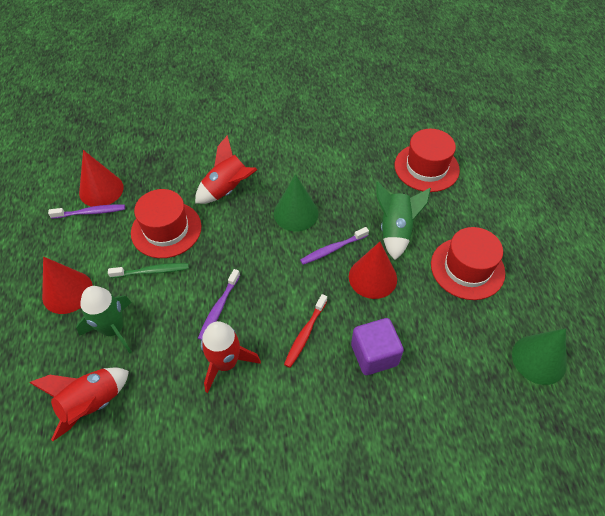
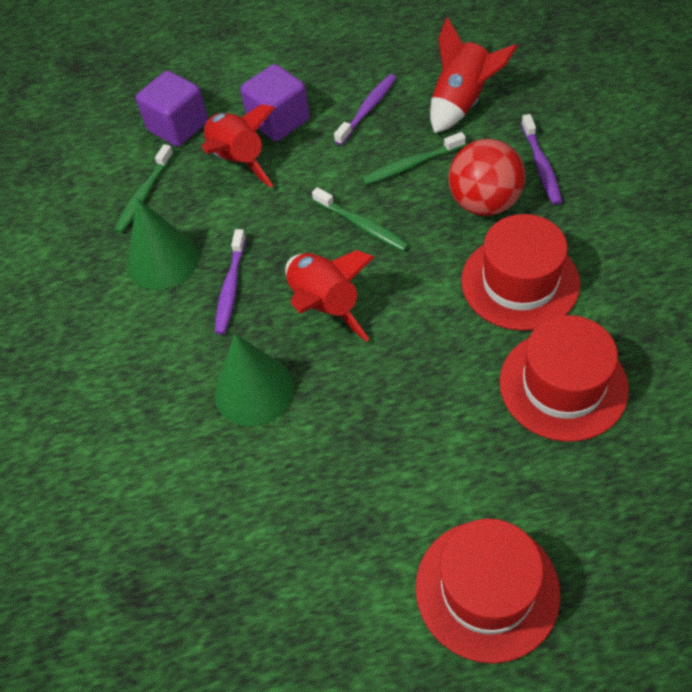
green rocket: [76,286,132,354] [376,182,431,260] = 2 -> none = 0
green toothbrush: [108,263,189,278] = 1 -> [114,144,174,233] [312,187,409,251] [362,132,466,185] = 3
purple cube: [351,318,404,375] = 1 -> [136,71,208,147] [240,64,310,141] = 2
red ball: none = 0 -> [448,139,525,216] = 1
red cone: [42,257,93,314] [79,150,124,207] [349,242,397,299] = 3 -> none = 0
red toothbrush: [284,294,327,368] = 1 -> none = 0

